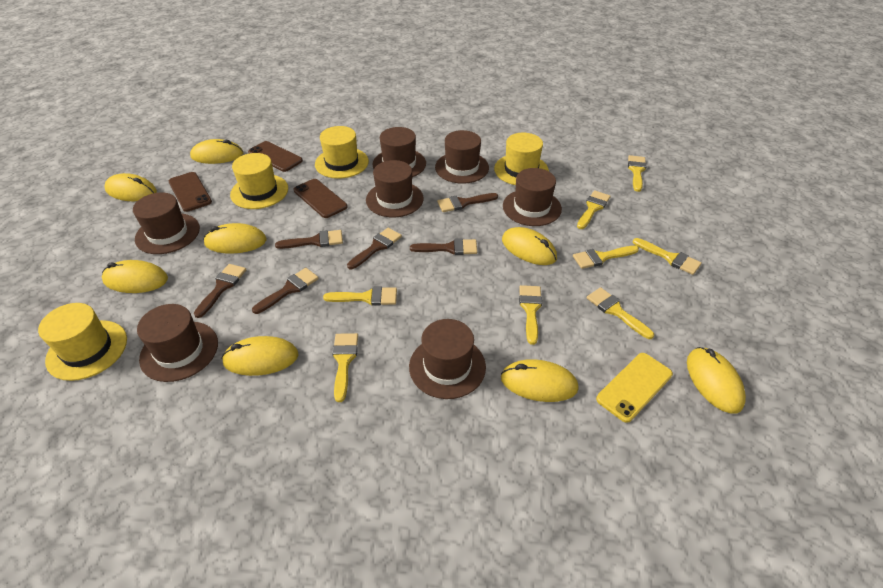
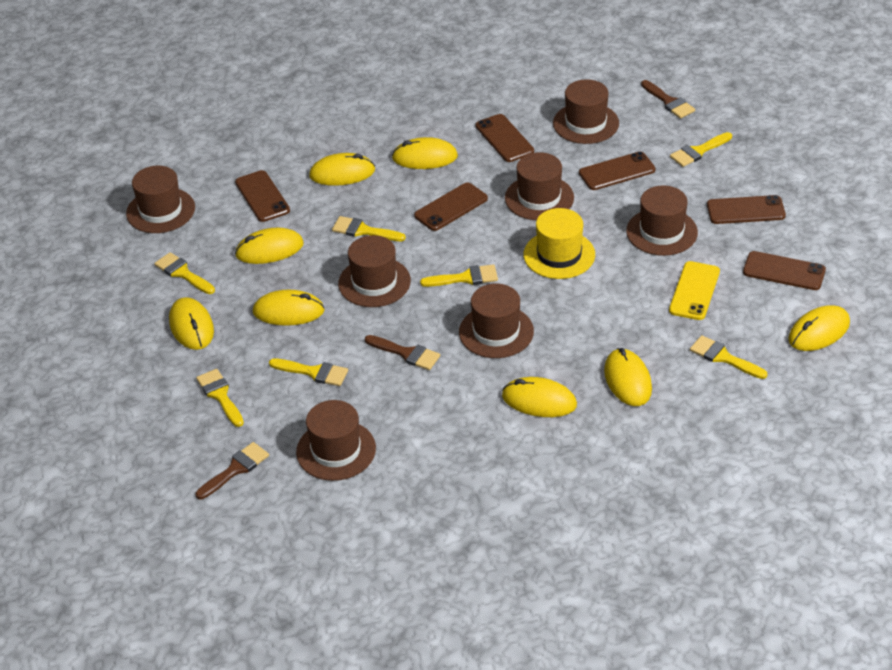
brown brush: [194,264,246,318] [252,268,319,314] [275,230,343,249] [347,228,402,269] [410,238,477,255] [437,193,498,212] = 6 -> [195,442,269,499] [365,335,440,370] [641,80,695,119] = 3
brown phone: [169,172,212,212] [248,141,303,172] [294,179,348,218] = 3 -> [235,170,290,222] [414,182,488,231] [475,114,534,162] [579,151,656,190] [707,195,786,224] [743,251,826,290] = 6
yellow brush: [323,287,397,306] [332,333,358,402] [519,285,542,345] [573,246,639,269] [577,190,611,229] [587,287,654,339] [628,155,646,192] [633,238,702,275] = 8 -> [154,252,215,294] [196,369,244,427] [269,358,348,386] [332,216,406,241] [420,264,498,287] [670,132,732,167] [690,335,768,379] = 7
yellow hat: [38,303,127,381] [230,153,288,209] [315,126,369,179] [494,133,549,185] = 4 -> [524,208,595,279] = 1

